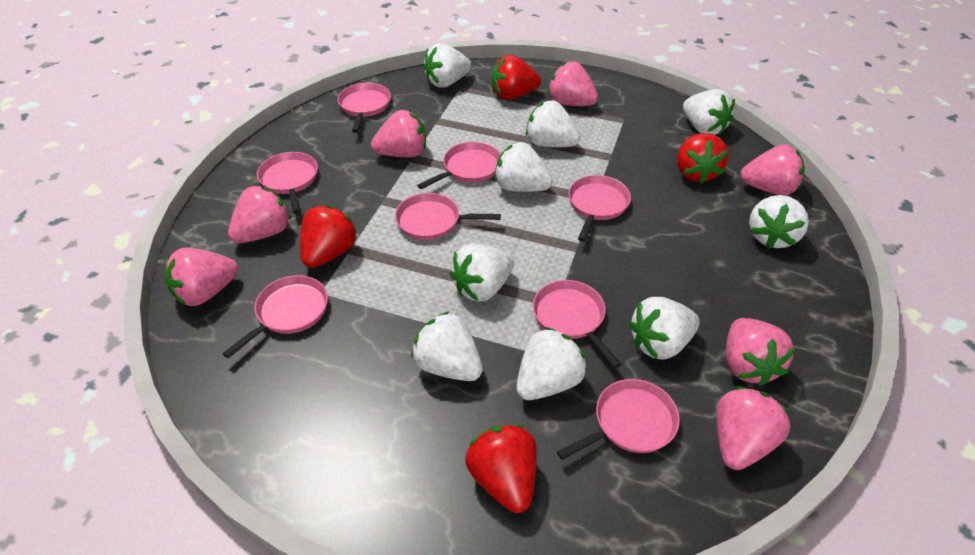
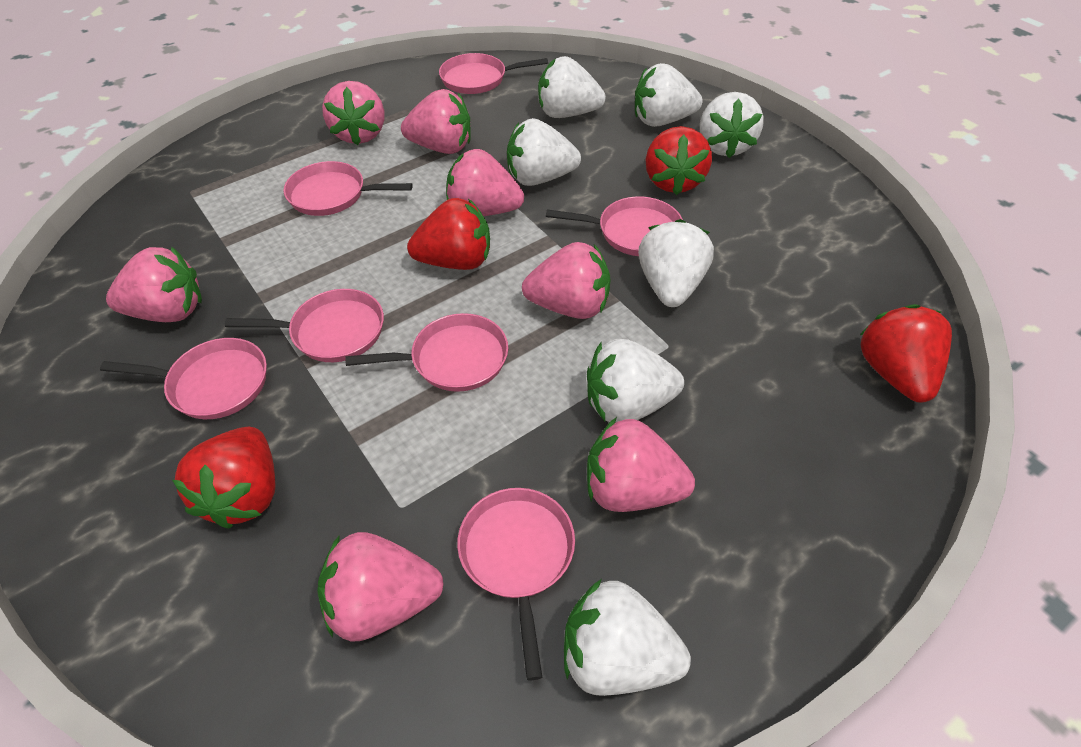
pink pan: [222,275,328,358] [257,152,318,214] [338,83,391,133] [395,193,501,240] [417,142,501,189] [533,280,622,368] [557,379,680,460] [569,175,631,242] = 8 -> [100,338,267,419] [225,289,384,362] [283,161,413,216] [345,313,508,392] [439,53,548,94] [457,488,575,680] [546,196,683,256] = 7
white strawberry: [411,311,483,381] [423,43,471,88] [450,244,514,302] [494,142,553,192] [516,327,587,400] [526,100,580,148] [629,297,700,360] [683,89,735,135] [749,195,809,249] = 9 -> [507,118,581,186] [538,56,606,118] [564,579,691,696] [587,339,684,423] [635,63,703,127] [638,219,714,307] [700,92,764,158] = 7

